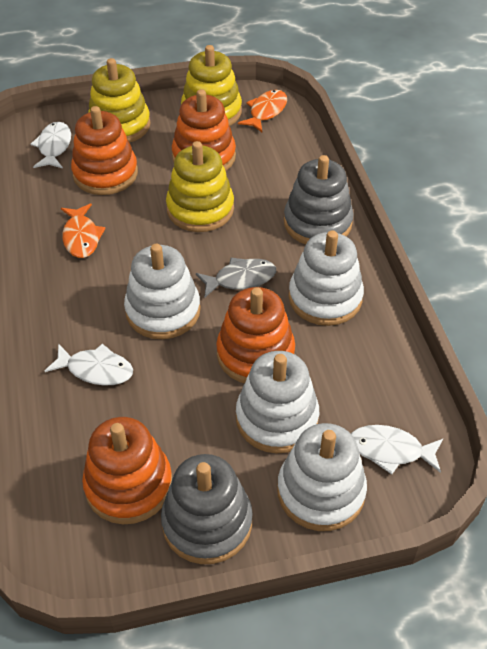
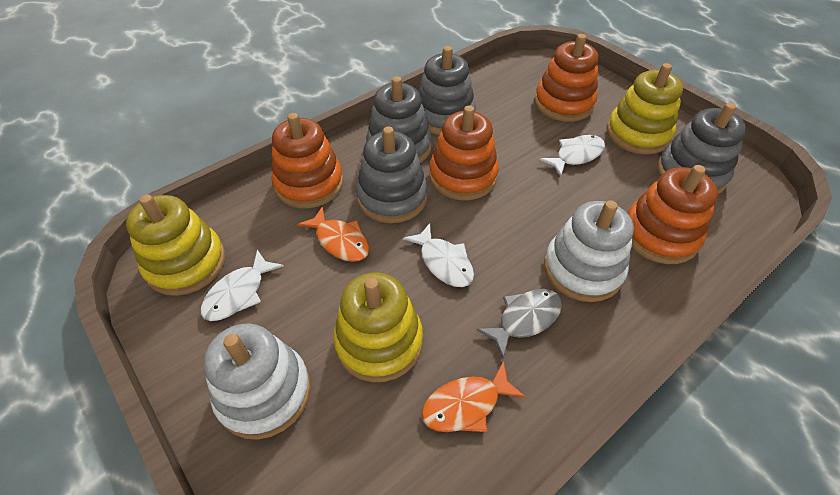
grey stacking toy: [161,454,253,564] [284,155,353,245] = 2 -> [356,126,428,223] [366,76,432,163] [418,46,476,135] [657,103,747,194] = 4
white stacking toy: [124,244,201,339] [236,351,319,453] [277,423,367,531] [289,230,364,326] = 4 -> [204,324,311,440] [544,200,634,302] = 2

